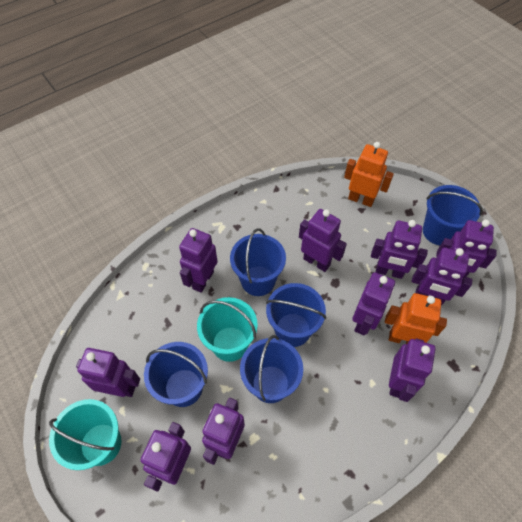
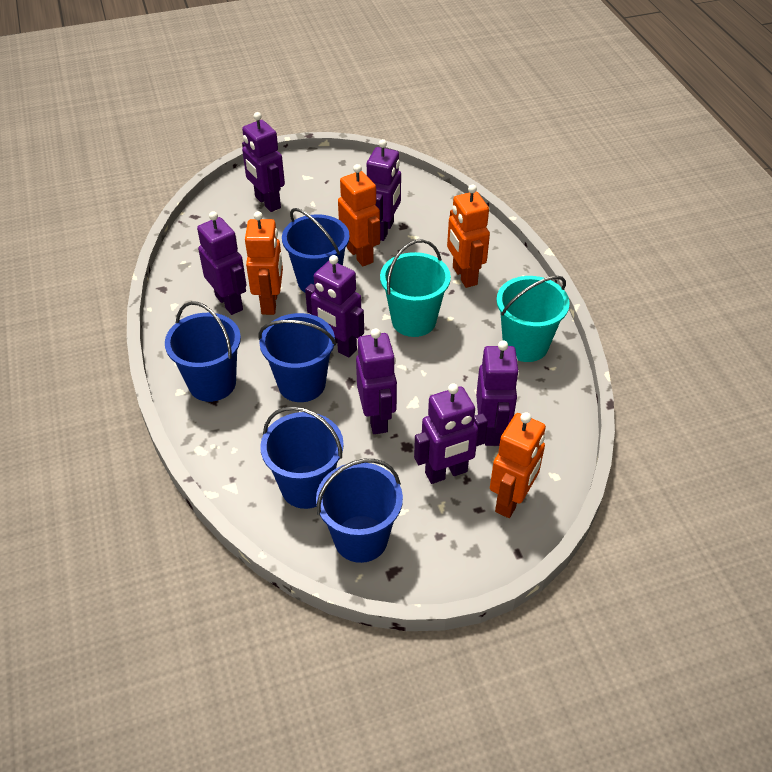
orange robot: [344,142,394,207] [385,293,447,345] = 2 -> [245,211,283,315] [338,164,380,266] [447,184,490,288] [490,412,546,518] = 4
purple robot: [76,348,140,397] [141,422,191,492] [179,228,218,293] [202,398,245,465] [299,209,347,272] [352,272,395,335] [371,220,428,279] [389,338,435,402] [412,247,473,305] [436,220,497,278] = 10 -> [197,211,246,315] [242,112,285,212] [305,255,364,358] [356,329,397,434] [367,139,401,241] [414,383,488,484] [476,340,519,446] = 7

